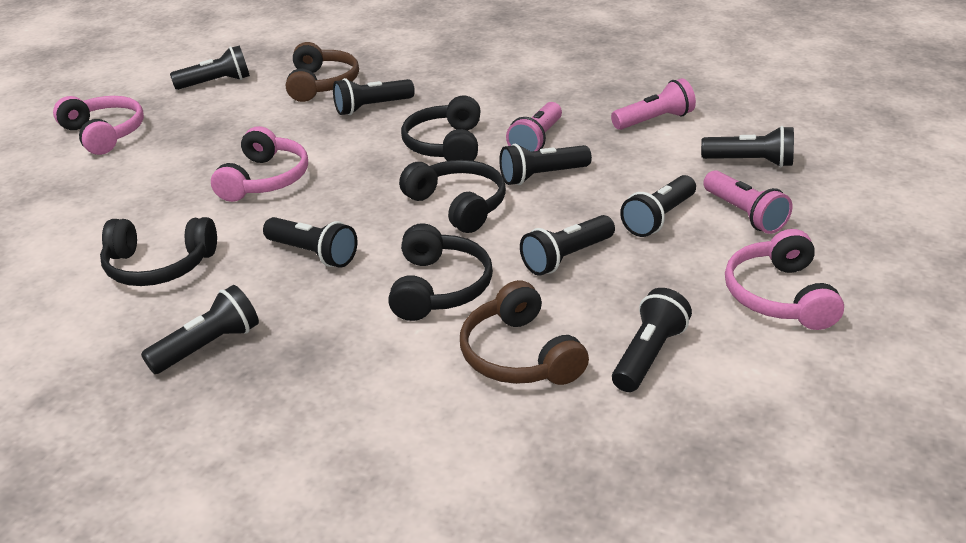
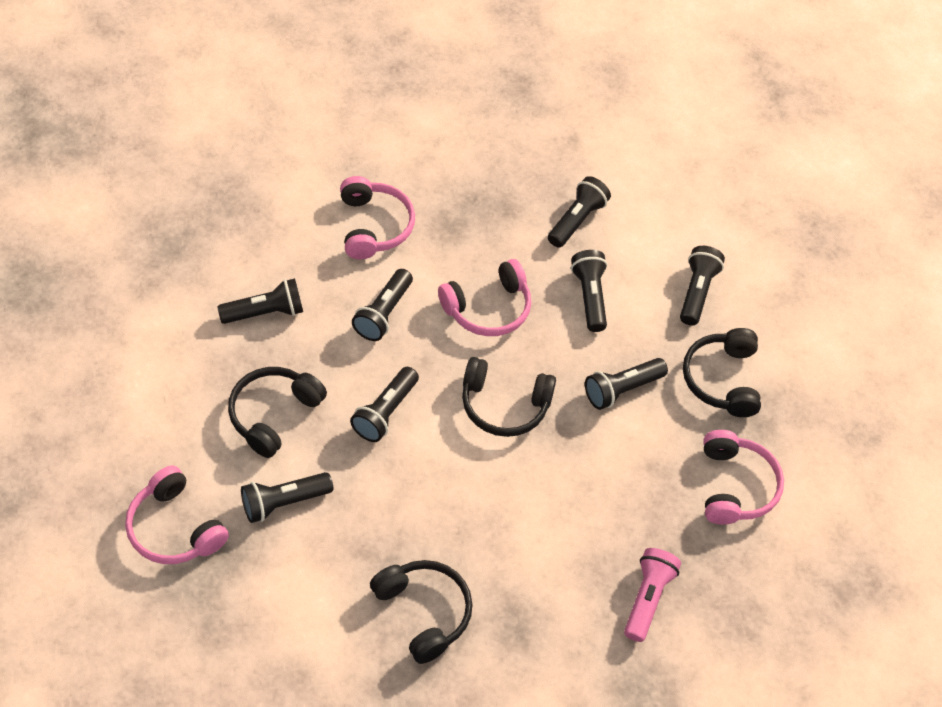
black flashlight: [141,285,259,374] [170,46,250,90] [263,217,357,267] [333,78,415,115] [499,144,592,185] [520,215,615,276] [612,288,692,392] [620,175,696,237] [701,126,794,167] = 9 -> [217,278,303,324] [241,472,333,523] [350,367,419,442] [352,269,413,341] [548,176,611,248] [571,250,607,332] [585,358,668,410] [680,246,725,325] = 8
brown headphones: [286,42,359,102] [460,280,589,385] = 2 -> none = 0
pink flashlight: [506,102,562,152] [611,78,696,130] [703,170,792,234] = 3 -> [624,548,681,642] = 1
pink headphones: [53,96,144,155] [211,126,308,202] [725,229,844,330] = 3 -> [125,466,229,564] [340,176,415,259] [438,259,531,336] [703,430,784,525] = 4

